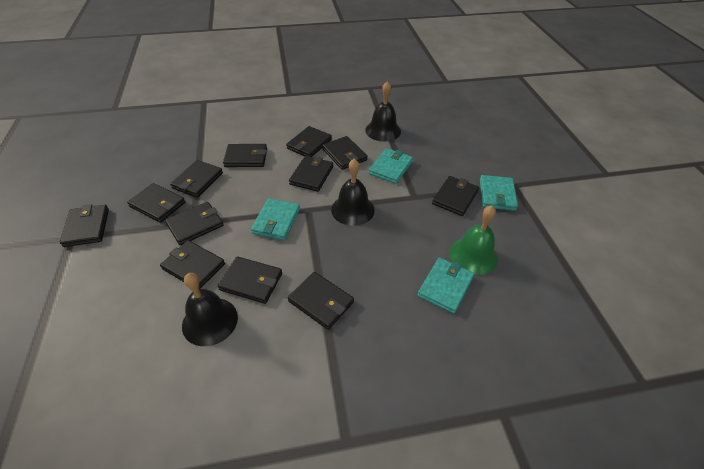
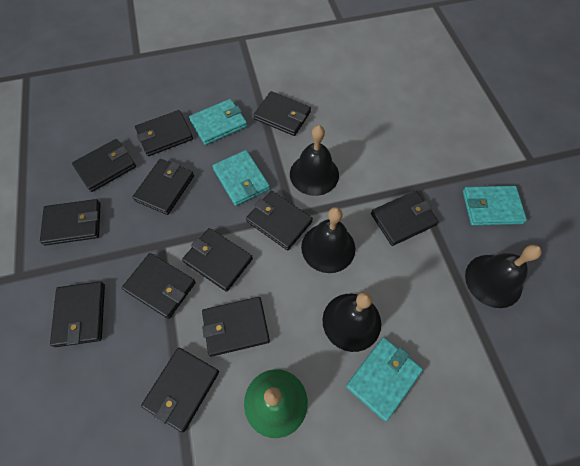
black bell: [182,273,238,346] [331,159,375,226] [365,81,401,142] = 3 -> [290,125,339,196] [301,207,355,273] [322,292,381,352] [465,245,542,308] = 4

